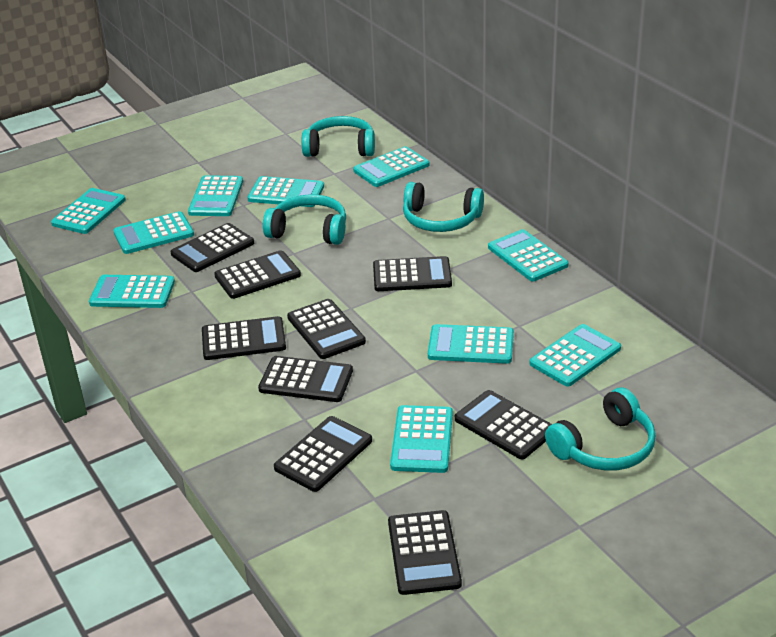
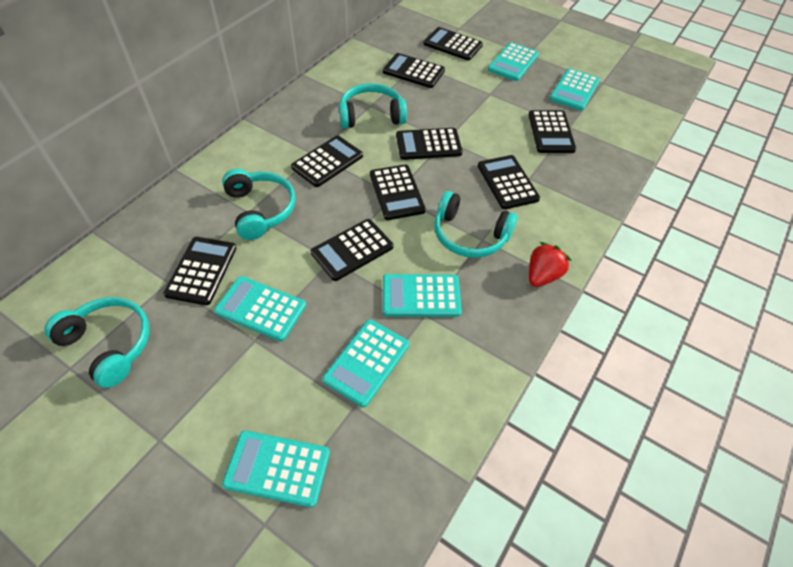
red strawberry: none = 0 -> [529,242,572,287] = 1
turquoise calculator: [51,188,126,234] [89,275,175,308] [113,211,194,254] [188,175,243,216] [248,176,324,207] [353,146,430,187] [390,405,453,473] [428,324,514,364] [488,229,569,282] [530,324,621,387] = 10 -> [214,276,306,342] [222,431,330,507] [322,319,409,407] [383,274,462,317] [488,42,539,81] [550,68,600,111] = 6

